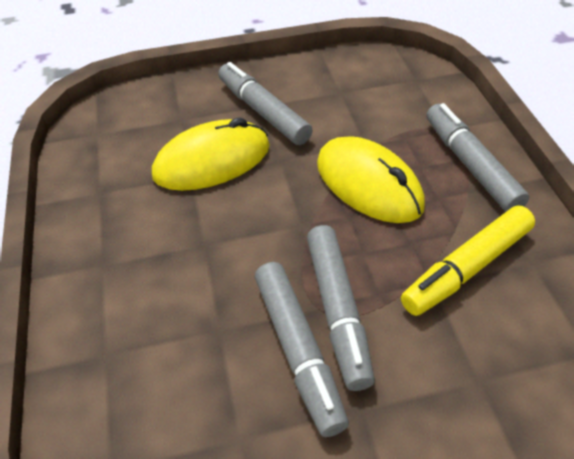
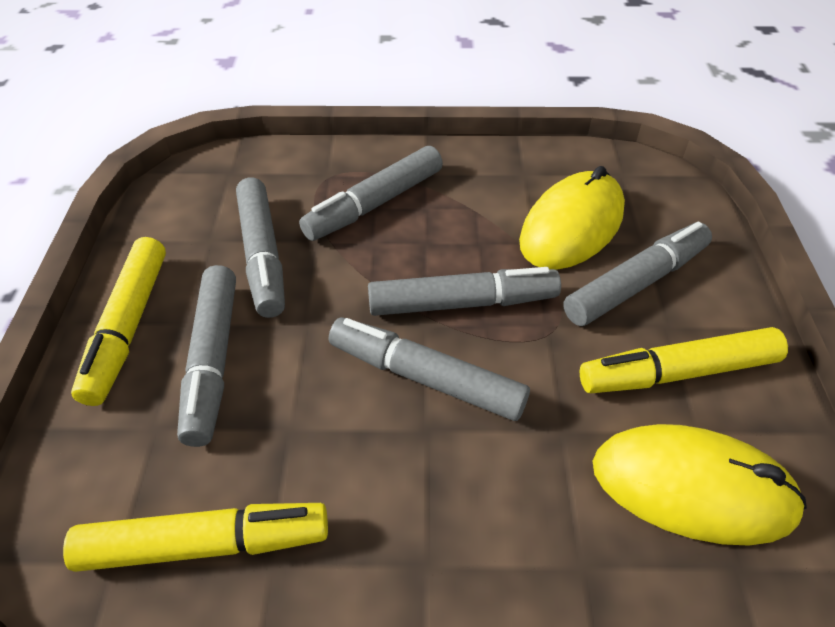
grey marker: [218,62,313,145] [255,262,349,437] [307,225,375,391] [426,103,529,212] = 4 -> [177,265,236,447] [236,178,285,318] [299,146,443,241] [329,317,530,421] [368,267,561,316] [563,222,712,326] = 6
yellow marker: [401,206,535,316] = 1 -> [63,503,328,572] [71,237,166,406] [580,327,788,393] = 3

